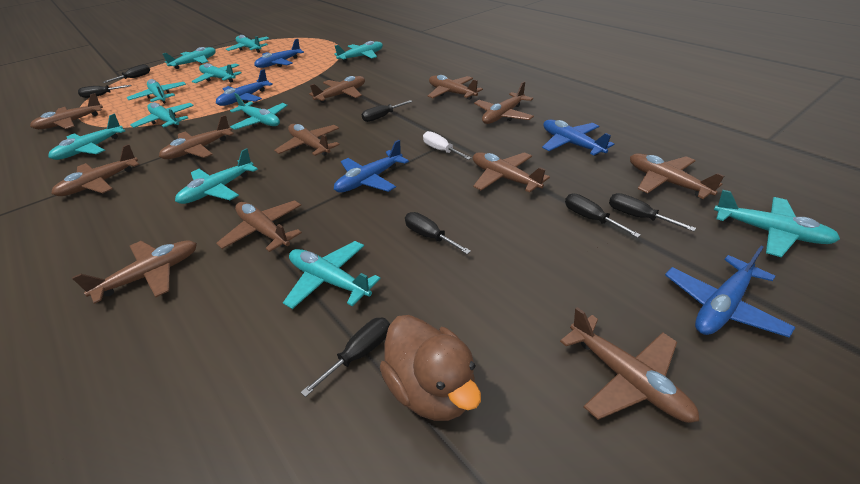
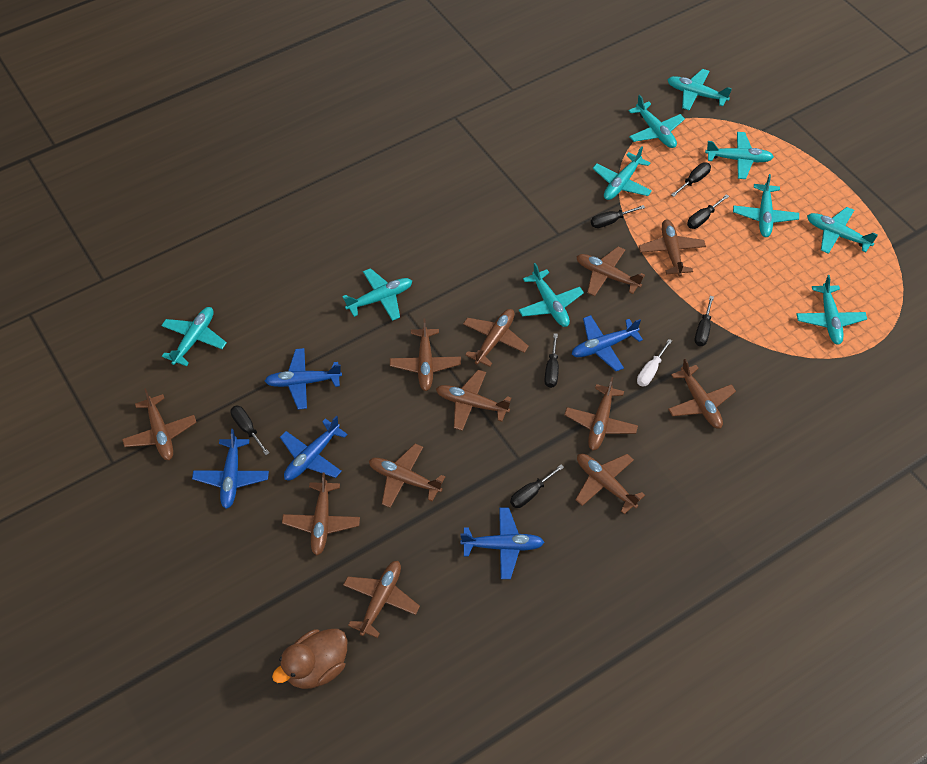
turquoise plane: [48,114,125,160] [127,79,186,104] [131,102,194,128] [163,47,216,69] [175,148,258,204] [192,63,242,83] [226,35,269,53] [230,93,288,130] [283,241,381,309] [334,41,383,62] [714,190,840,257] = 11 -> [161,307,227,366] [342,268,412,321] [519,263,584,327] [593,146,652,200] [629,95,685,148] [667,69,732,111] [705,132,774,179] [733,174,799,237] [797,275,867,345] [807,207,878,254] = 10

